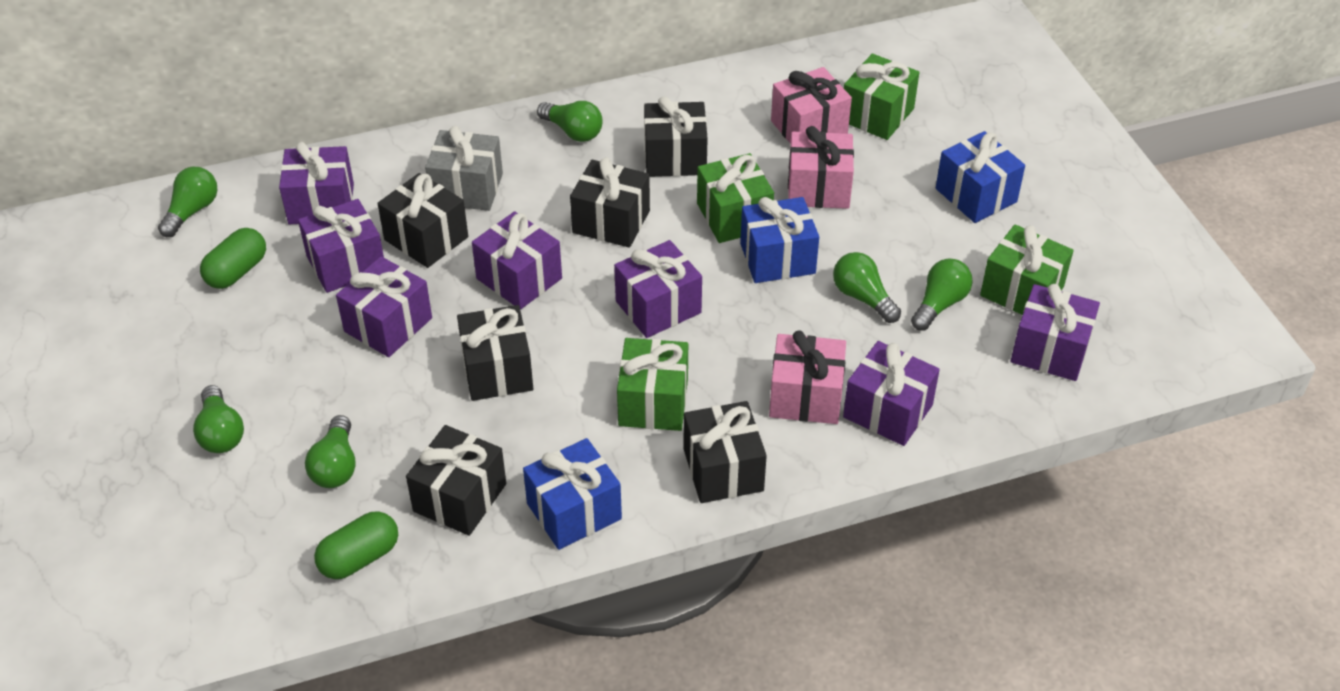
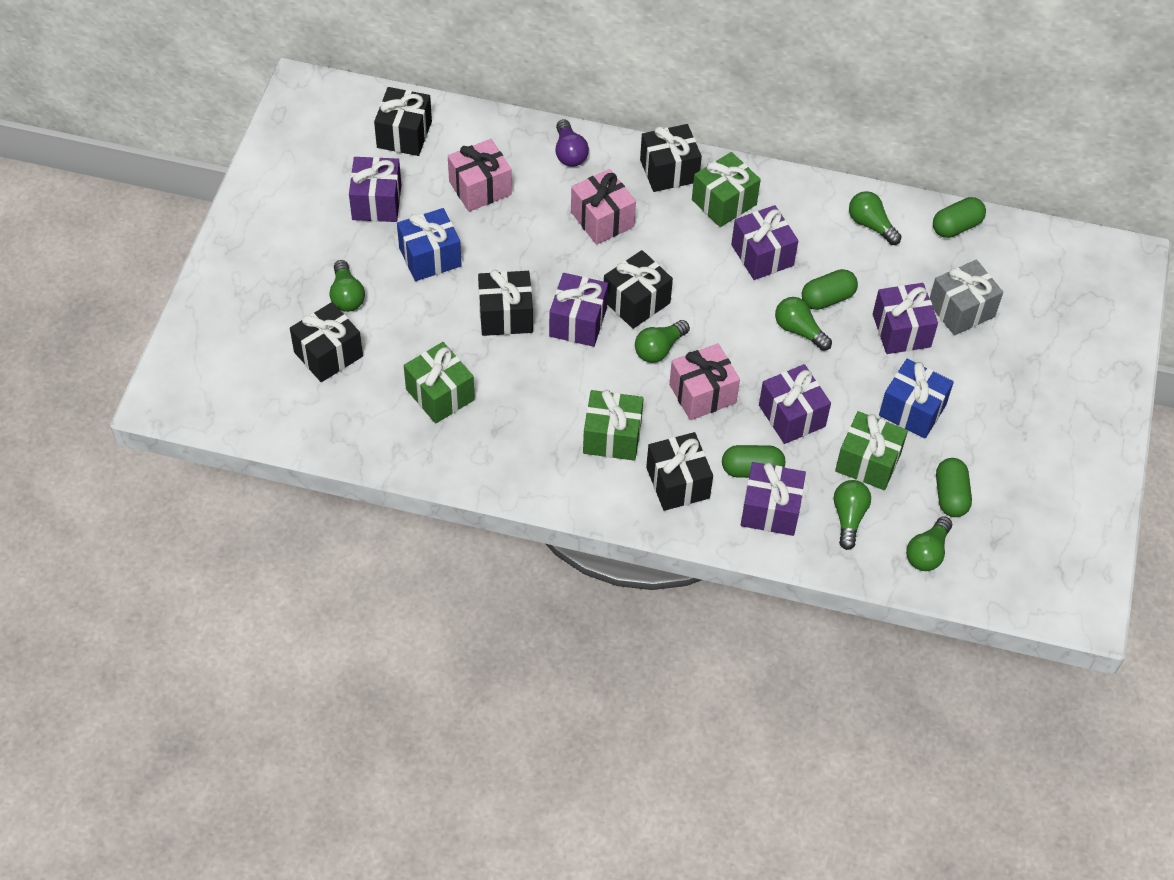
blue gift: [523,438,622,550] [740,197,819,283] [936,131,1025,223] = 3 -> [397,208,462,281] [879,359,954,438] = 2
green capsule: [200,228,266,289] [314,511,398,579] = 2 -> [722,445,785,478] [802,269,858,310] [933,197,986,238] [936,458,972,517] = 4
purple gift: [279,142,354,224] [298,199,384,293] [336,256,432,357] [472,211,562,310] [614,240,702,338] [843,341,940,446] [1011,284,1100,381] = 7 -> [349,157,401,222] [549,273,608,347] [731,205,798,280] [741,462,806,536] [759,364,831,444] [873,283,938,354] = 6
purple light bulb: none = 0 -> [556,119,589,167] = 1

